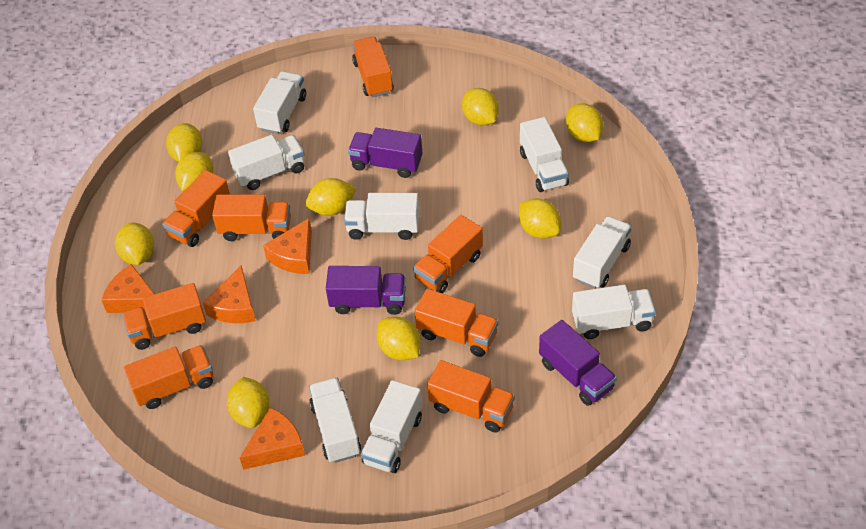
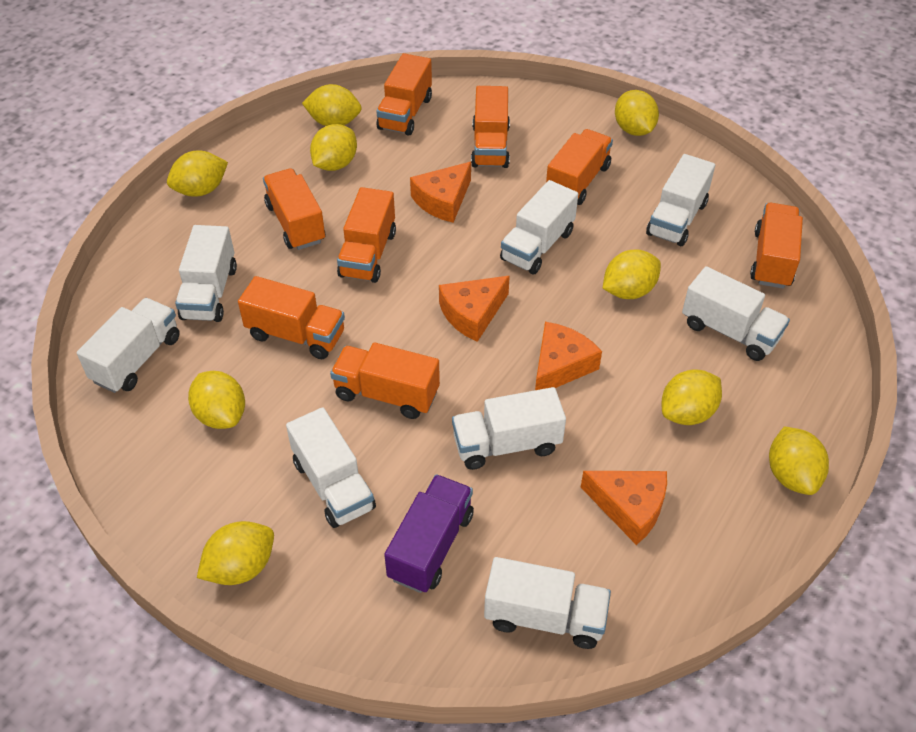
purple truck: [326,266,406,315] [348,128,422,178] [539,320,617,406] = 3 -> [384,474,474,593] = 1

